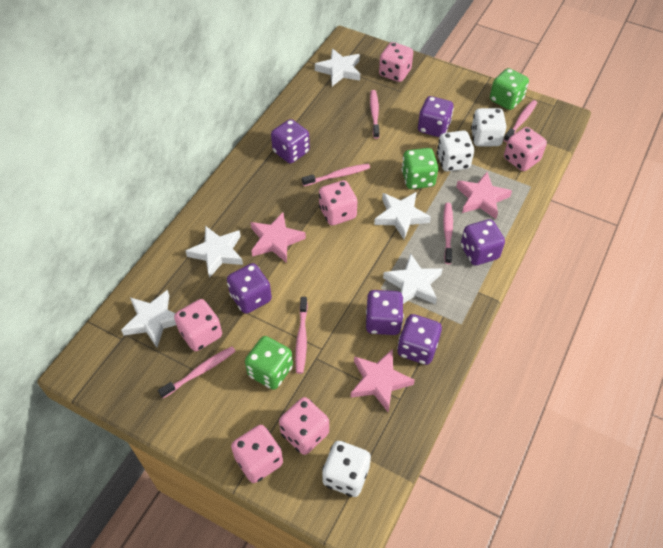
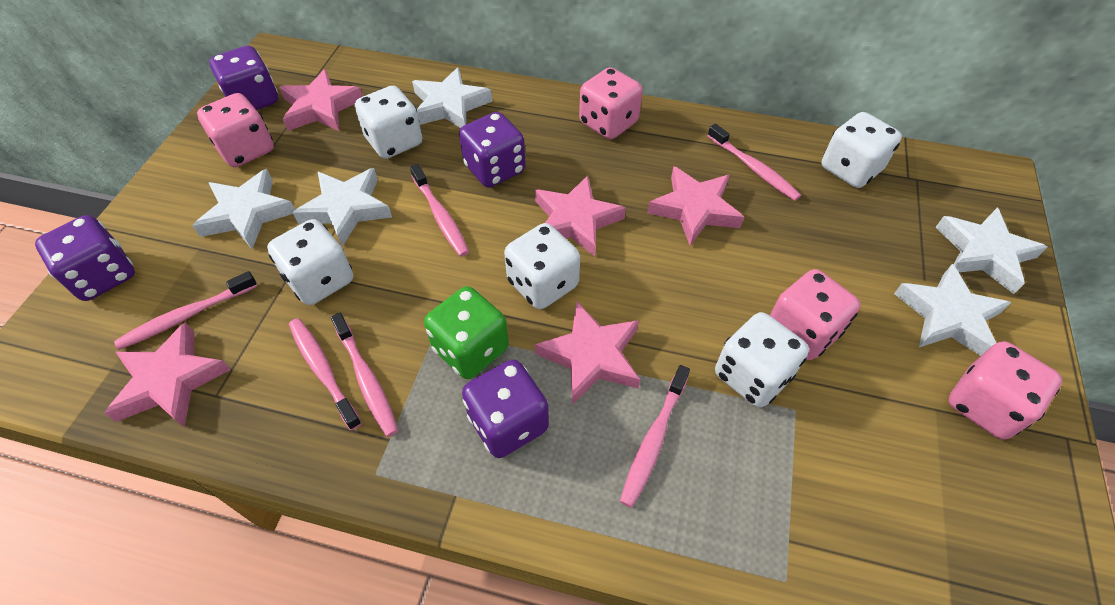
green dice: [245,336,293,390] [401,148,438,189] [490,68,529,110] = 3 -> [424,286,509,379] = 1
pink dice: [174,299,222,351] [231,425,283,483] [279,397,329,455] [319,180,357,226] [379,42,413,82] [504,127,547,171] = 6 -> [197,93,274,167] [579,67,643,140] [770,269,861,360] [948,341,1062,440] = 4
pink star: [250,212,306,263] [351,349,415,412] [456,172,512,219] = 3 -> [104,322,231,428] [279,69,363,131] [535,175,626,257] [535,301,640,405] [647,166,744,246] = 5
purple dice: [227,263,272,314] [271,119,310,163] [366,290,404,335] [397,314,442,365] [418,96,454,137] [461,219,505,265] = 6 -> [35,215,135,301] [209,46,278,110] [459,112,526,187] [462,360,549,458] = 4
white dice: [322,441,371,497] [437,131,474,172] [471,108,506,146] = 3 -> [267,219,353,305] [355,86,422,159] [504,223,580,310] [715,312,809,408] [821,112,902,188] = 5

